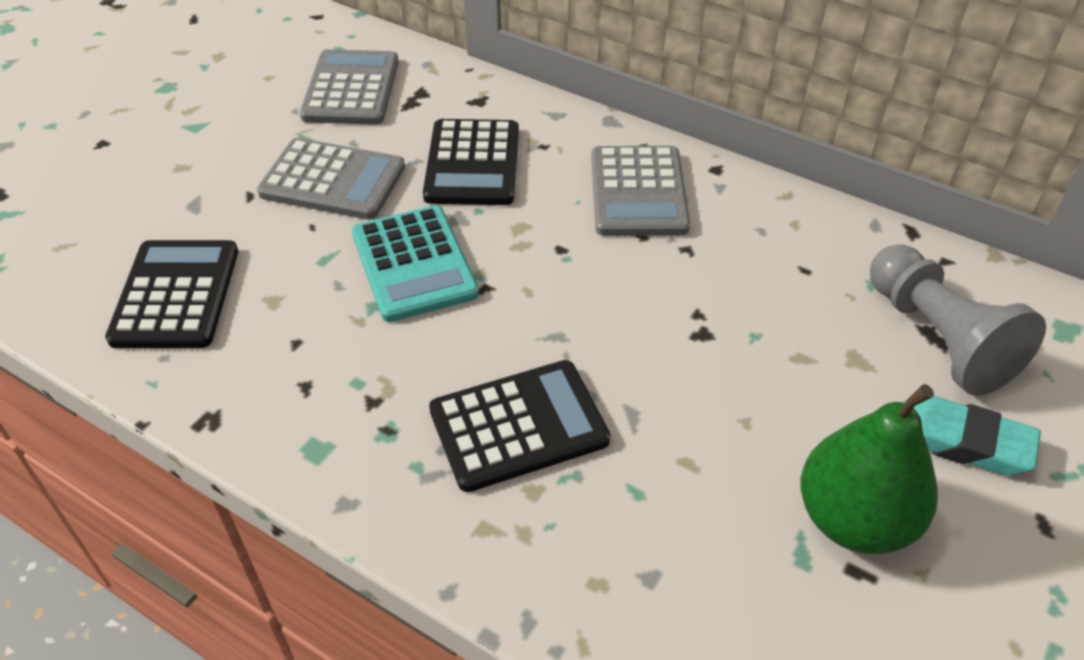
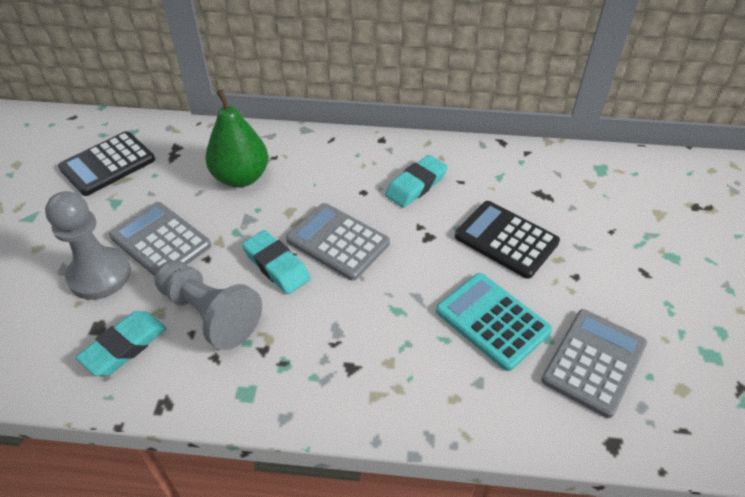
black calculator: [105,240,238,348] [423,119,519,205] [429,360,610,492] = 3 -> [58,131,155,196] [455,201,560,279] = 2
grey pawn: [870,244,1046,396] = 1 -> [45,191,131,300] [154,260,262,350] = 2
turquoise eraser: [902,396,1041,476] = 1 -> [76,311,167,376] [242,230,311,294] [385,155,448,208] = 3

